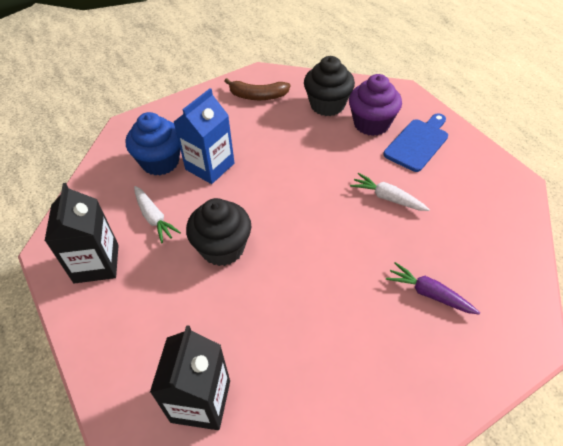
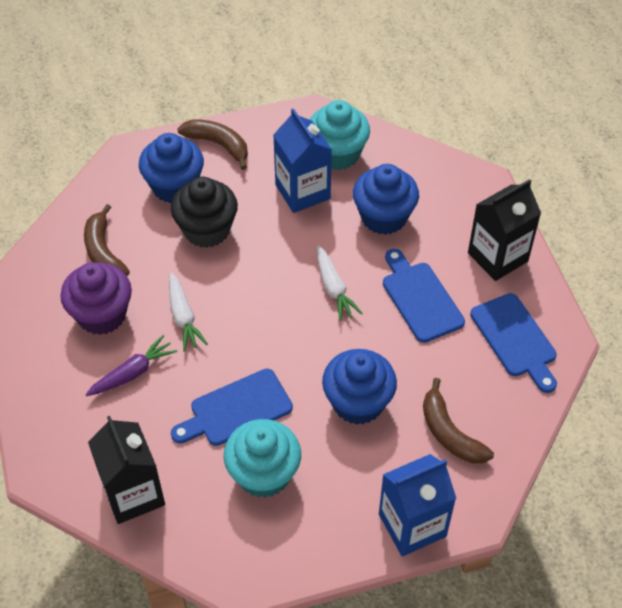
black cupcake: [186,198,251,266] [304,56,355,116] = 2 -> [171,177,238,248] = 1
blue carton: [174,88,235,184] = 1 -> [273,108,332,213] [379,454,456,557] = 2
blue cupcake: [126,112,180,175] = 1 -> [139,133,204,203] [322,349,397,425] [353,164,419,235] = 3
blue cutting board: [383,113,448,172] = 1 -> [171,369,293,446] [383,249,465,343] [470,293,557,393] = 3
brown banana: [224,78,290,100] = 1 -> [84,204,130,276] [177,119,248,170] [423,378,494,464] = 3
turquoise cupcake: none = 0 -> [224,419,301,498] [310,100,370,170] = 2

